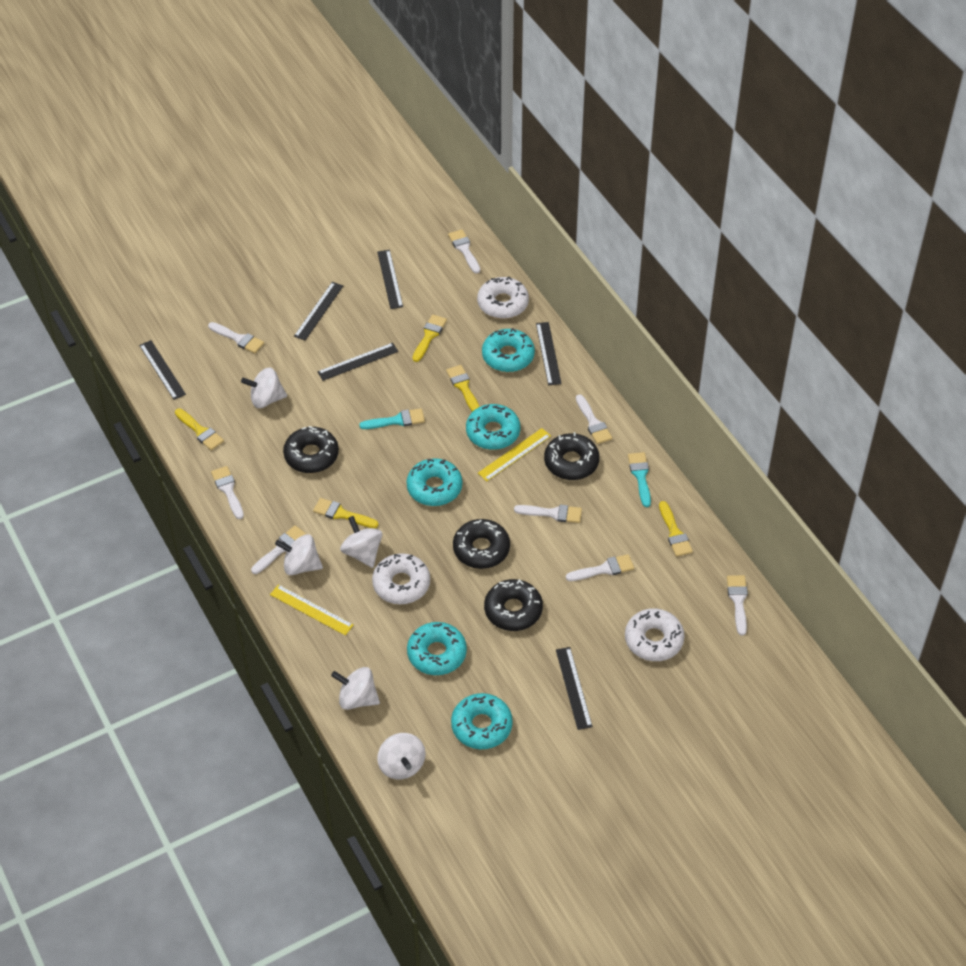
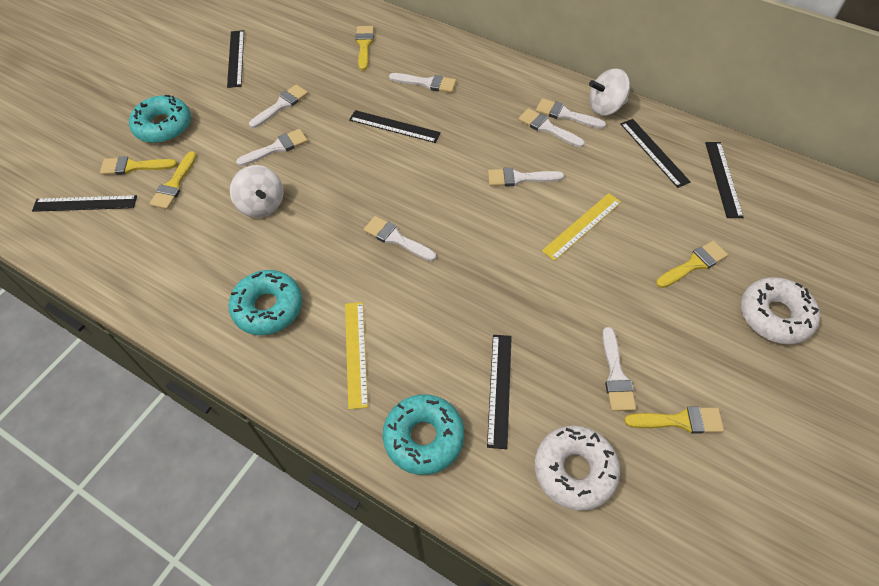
black donut: [283,426,339,473] [453,519,510,569] [484,579,543,631] [544,432,600,480] = 4 -> none = 0
turquoise brush: [359,408,425,429] [628,452,651,507] = 2 -> none = 0
turquoise donut: [406,458,462,506] [407,622,467,675] [451,693,513,749] [466,404,520,450] [482,328,535,372] = 5 -> [129,95,191,143] [228,270,302,335] [383,394,464,475] = 3
white donut: [372,553,430,604] [477,276,529,319] [625,609,685,661] = 3 -> [535,425,620,511] [741,277,820,344] = 2
white spinning top: [241,368,287,408] [275,534,323,575] [331,667,380,710] [340,516,382,568] [377,733,426,779] = 5 -> [230,165,283,218] [589,68,630,116] = 2

